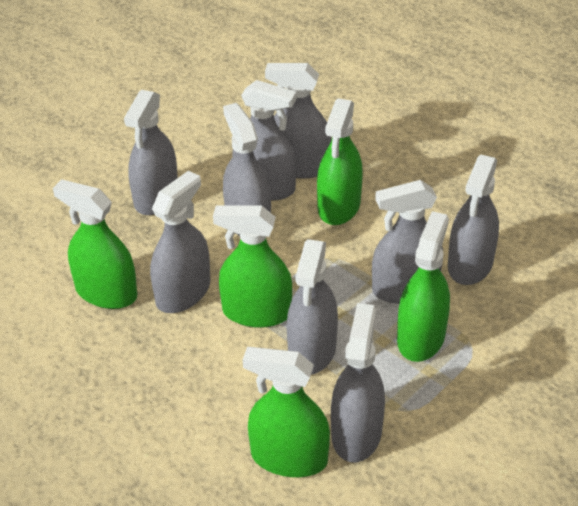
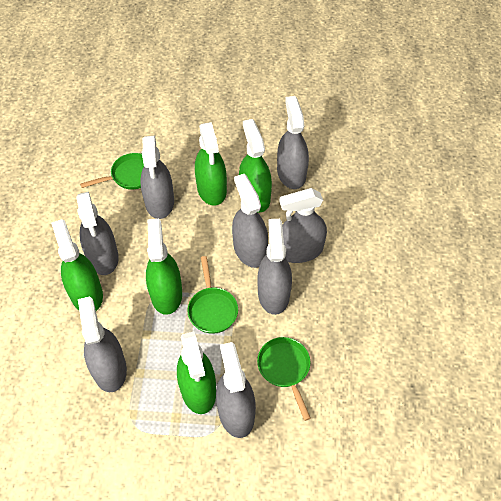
green pan: none = 0 -> [80,153,144,189] [188,256,238,334] [257,337,311,421] = 3
grey spray bottle: [124,90,178,215] [150,171,210,313] [223,103,271,236] [232,80,296,201] [265,63,332,178] [287,239,338,375] [331,303,385,462] [372,180,443,304] [448,155,499,285] = 9 -> [76,192,119,275] [78,296,127,392] [140,136,174,219] [216,342,256,438] [232,174,268,268] [257,219,292,315] [277,96,309,189] [279,188,327,263] = 8

